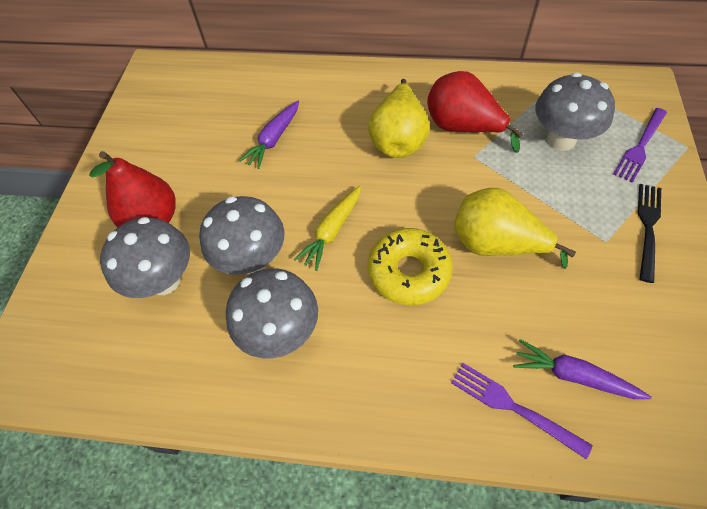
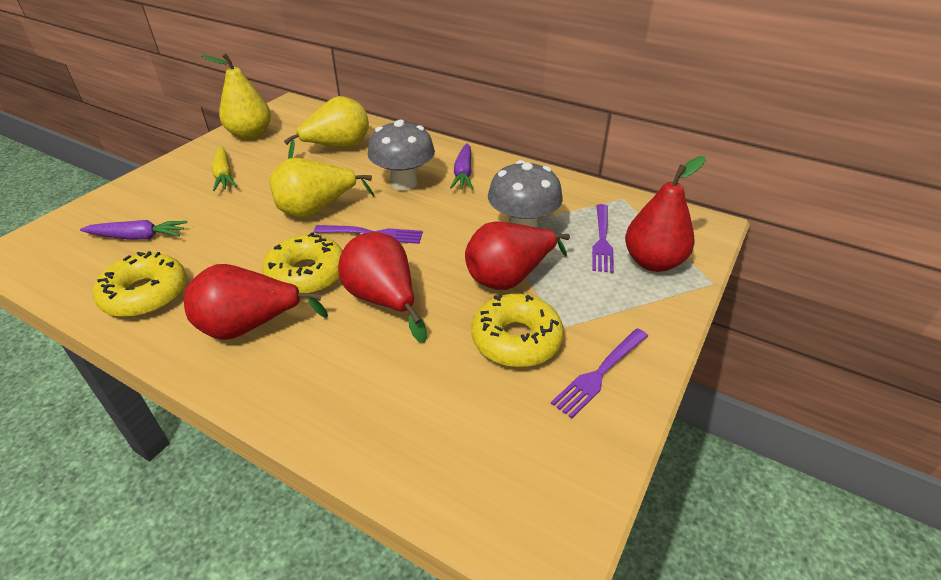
black fork: [637,184,661,283] = 1 -> none = 0
grey mushroom: [100,217,190,298] [199,196,284,275] [226,268,318,358] [535,72,615,151] = 4 -> [368,120,435,191] [488,160,563,228] = 2
purple fork: [451,363,592,459] [613,108,667,183] = 2 -> [314,225,423,244] [551,328,648,419] [592,204,614,273] = 3
red pear: [89,151,176,227] [427,71,523,153] = 2 -> [184,264,328,340] [338,232,427,343] [465,222,570,290] [625,156,706,272] = 4
yellow donut: [368,228,453,305] = 1 -> [93,251,187,317] [262,232,343,293] [471,294,564,367] = 3
yellow pear: [368,79,429,158] [454,188,576,269] = 2 -> [202,53,271,140] [269,158,374,218] [284,96,369,159] = 3

